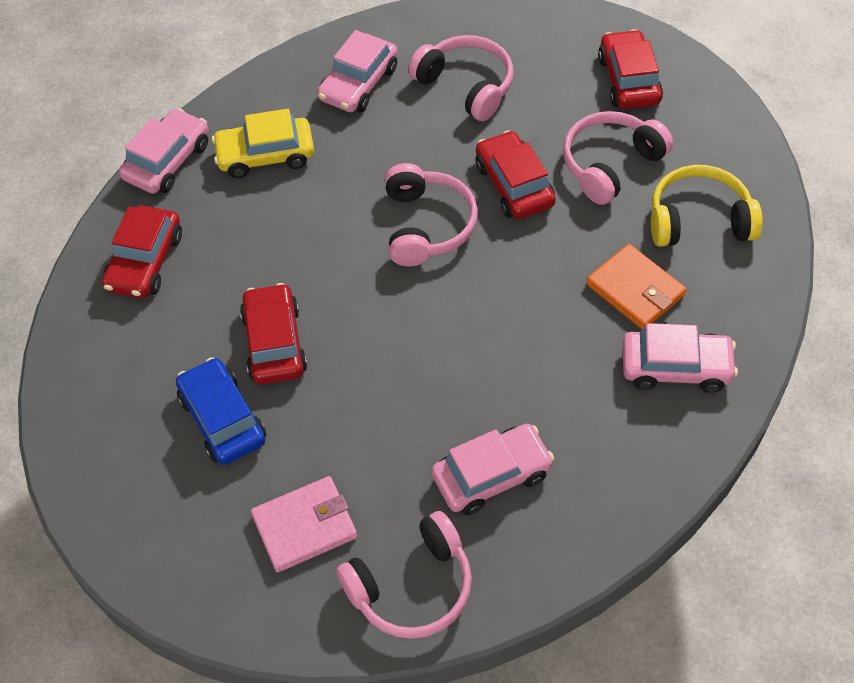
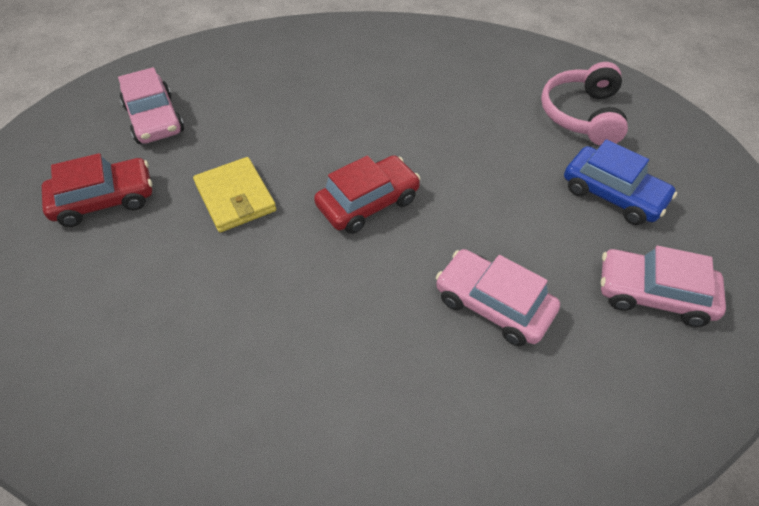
orange wallet: [586,244,687,330] = 1 -> none = 0
pink car: [119,108,208,194] [317,30,397,112] [432,424,554,515] [623,323,738,393] = 4 -> [118,67,184,144] [436,249,560,346] [601,246,726,327] = 3
pink headphones: [336,511,472,639] [385,163,478,266] [408,35,514,121] [563,111,673,205] = 4 -> [541,62,628,146] = 1
pink wallet: [251,476,357,573] = 1 -> none = 0
red car: [102,205,182,298] [240,283,307,385] [475,130,556,219] [598,29,663,109] = 4 -> [42,153,152,227] [314,155,421,234] = 2
yellow car: [212,109,314,178] = 1 -> none = 0
yellow headphones: [651,165,763,247] = 1 -> none = 0
yellow wallet: none = 0 -> [193,157,276,232] = 1

